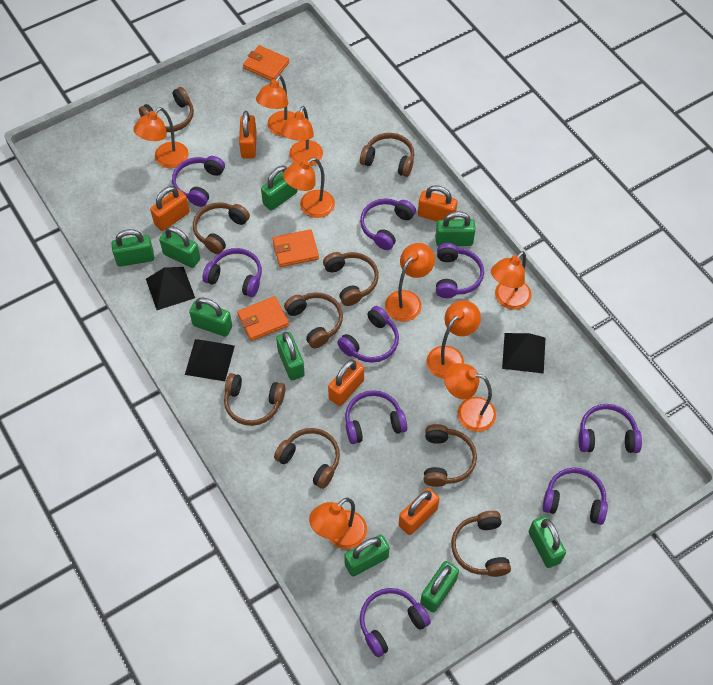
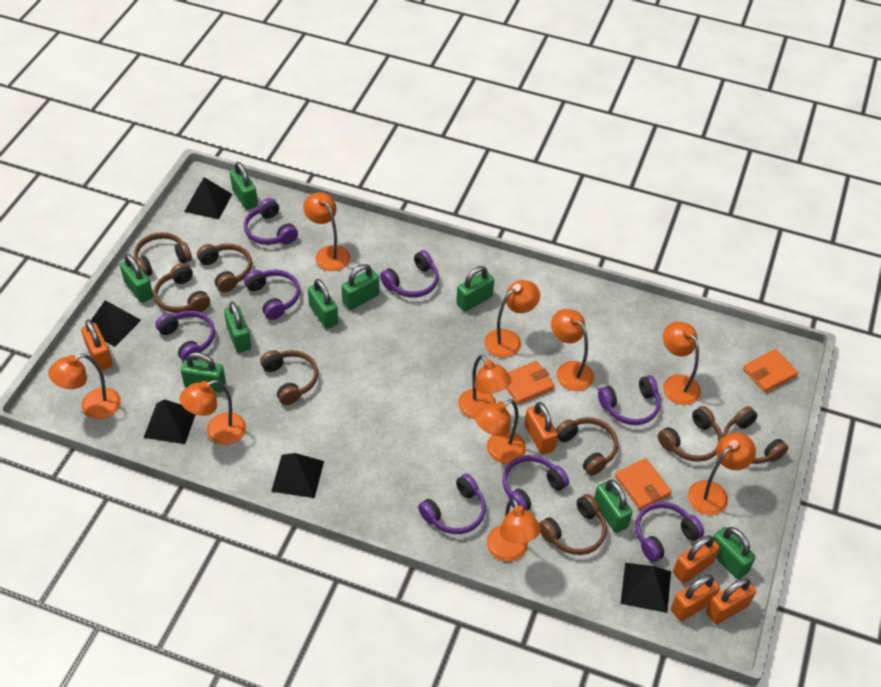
black pyramid: [146,267,195,310] [185,339,235,381] [502,333,545,373] = 3 -> [91,300,141,347] [143,399,195,444] [184,177,232,219] [271,453,324,498] [620,563,671,613] = 5
brown headphones: [139,87,194,132] [193,202,250,254] [224,373,285,426] [274,428,340,489] [284,292,343,349] [323,252,379,306] [360,133,414,177] [424,424,477,487] [451,511,511,577] = 9 -> [134,232,192,276] [154,263,210,313] [197,243,252,292] [260,350,318,405] [539,494,607,555] [556,417,618,476] [658,406,723,462] [723,406,788,464] = 8
orange lamp: [133,107,189,168] [256,75,295,136] [281,106,323,166] [283,158,335,218] [309,498,367,549] [385,243,435,321] [427,300,481,379] [444,363,496,432] [491,251,531,310] = 9 -> [48,354,121,419] [180,380,246,445] [303,192,350,271] [458,355,511,419] [475,399,526,464] [484,280,540,358] [487,498,541,562] [551,309,594,391] [663,322,701,405] [688,433,756,515] = 10
purple headphones: [172,156,225,207] [203,248,262,297] [337,306,399,363] [345,390,407,444] [360,198,416,250] [360,588,431,657] [436,243,484,298] [543,467,608,525] [579,404,642,453] = 9 -> [155,311,215,362] [244,198,298,245] [244,269,300,320] [380,250,439,298] [418,474,486,534] [503,455,569,510] [598,375,660,425] [635,502,704,562] = 8

